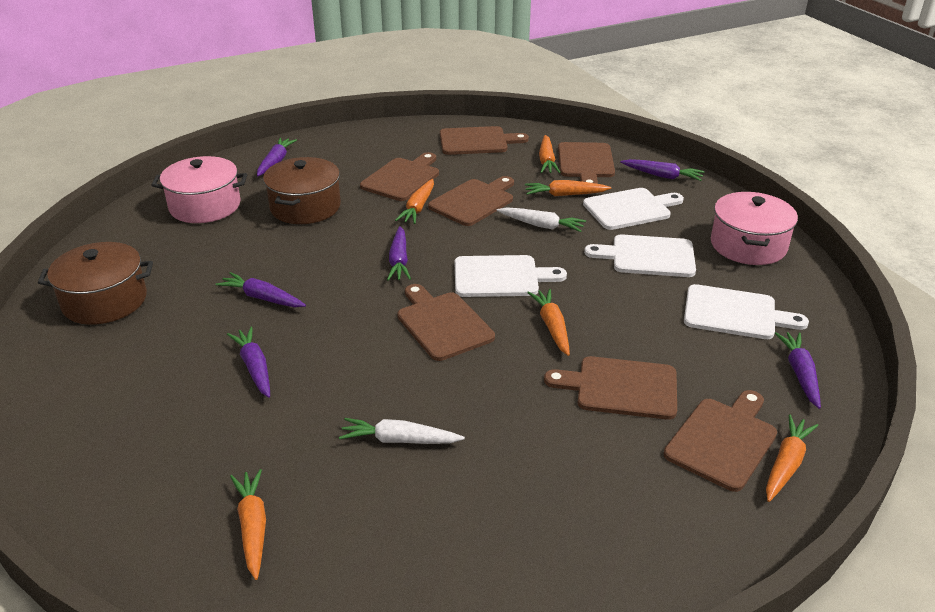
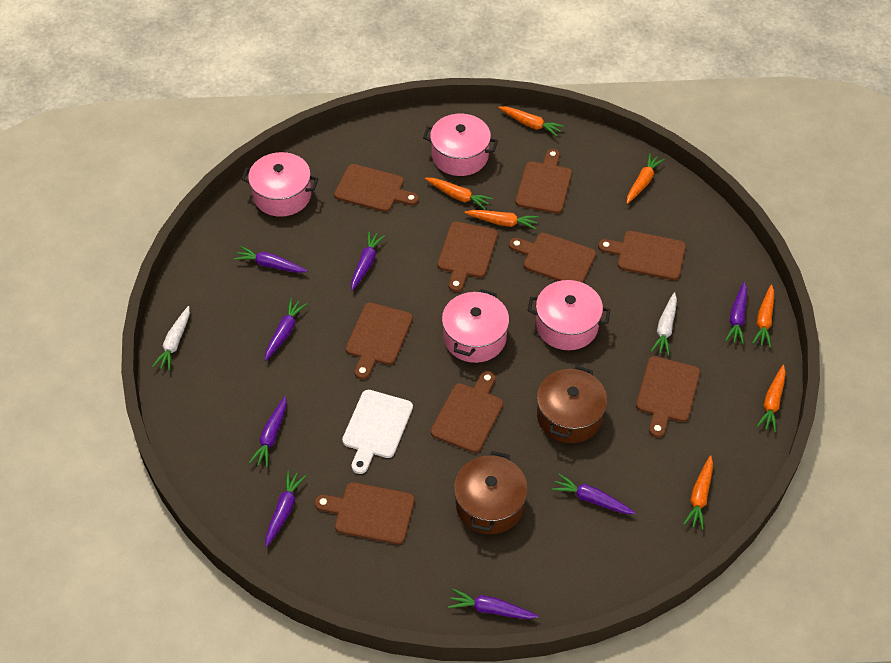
brown cutting board: [360,152,439,201] [397,284,495,361] [428,176,514,226] [440,126,529,155] [544,356,677,420] [558,142,615,184] [663,390,777,492] = 7 -> [314,482,415,544] [334,164,419,212] [346,303,413,380] [431,371,503,453] [437,222,498,292] [509,233,596,283] [515,149,572,214] [598,231,686,280] [636,356,700,438] = 9
orange carrot: [230,469,266,580] [395,179,434,224] [525,180,611,196] [527,289,570,356] [539,135,560,173] [766,414,818,502] = 6 -> [425,178,493,210] [465,210,539,230] [498,106,564,137] [627,153,665,204] [683,455,713,530] [752,285,774,348] [757,365,786,432] = 7
pink pot: [152,156,247,223] [711,192,798,265] = 2 -> [242,152,319,217] [423,114,498,176] [442,289,509,363] [528,280,611,350] = 4
purple carrot: [215,272,306,307] [227,327,270,398] [257,138,297,176] [387,226,411,281] [620,159,704,181] [775,332,821,409] = 6 -> [234,246,308,273] [249,396,287,468] [265,298,307,361] [265,471,306,547] [351,231,385,291] [448,588,539,619] [552,474,636,514] [725,282,747,345] = 8
white cutting board: [454,255,567,297] [583,188,684,230] [584,234,696,277] [684,284,809,339] = 4 -> [342,390,413,474] = 1

